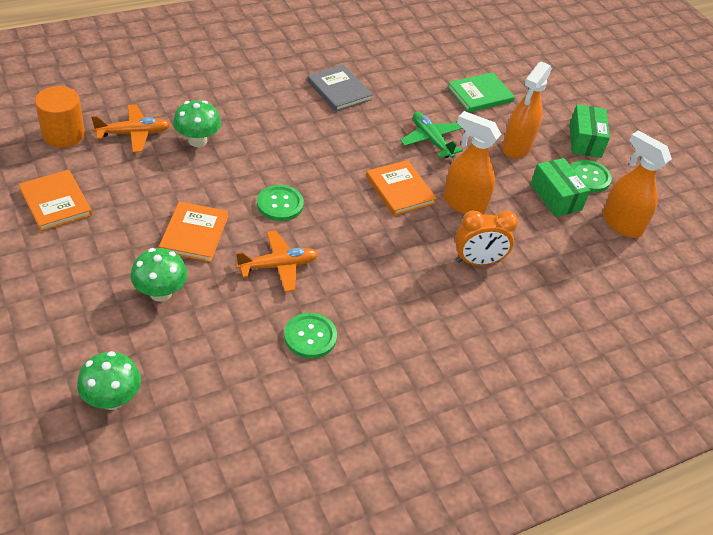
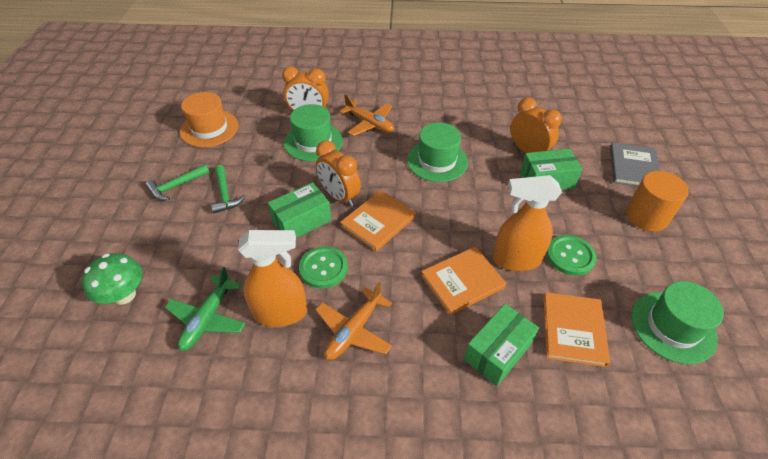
green book: [447,72,515,113] = 1 -> none = 0
green box: [531,158,591,217] [569,104,610,158] = 2 -> [268,182,332,238] [464,304,539,386] [520,149,582,190] = 3
green button: [257,185,304,221] [284,313,337,359] [571,160,612,193] = 3 -> [299,246,348,289] [546,235,597,276] = 2
green hammer: none = 0 -> [145,164,210,200] [211,165,245,214] = 2
green hat: none = 0 -> [284,104,343,161] [407,122,468,182] [631,281,724,364] = 3
green mushroom: [77,351,141,410] [131,248,188,302] [173,100,221,147] = 3 -> [82,253,143,305] = 1
orange clock: [455,210,518,266] = 1 -> [282,66,329,112] [316,140,361,207] [510,97,562,153] = 3
orange hat: none = 0 -> [180,92,238,147] = 1
orange spray bottle: [444,111,502,215] [502,61,552,158] [602,130,672,238] = 3 -> [238,230,307,327] [493,175,562,271] = 2

